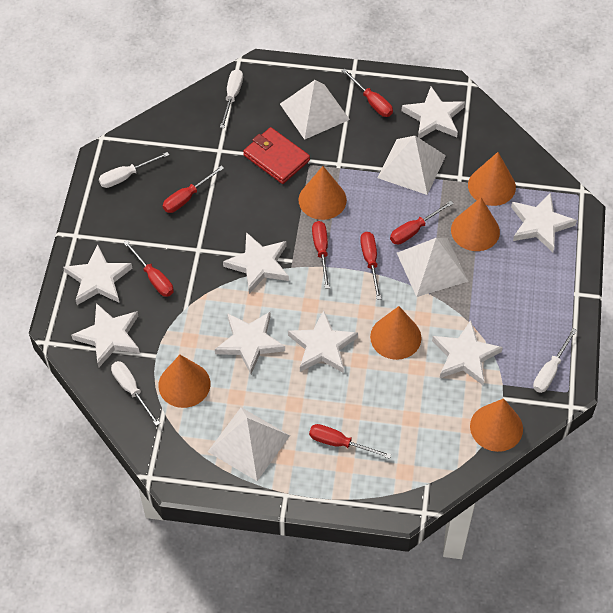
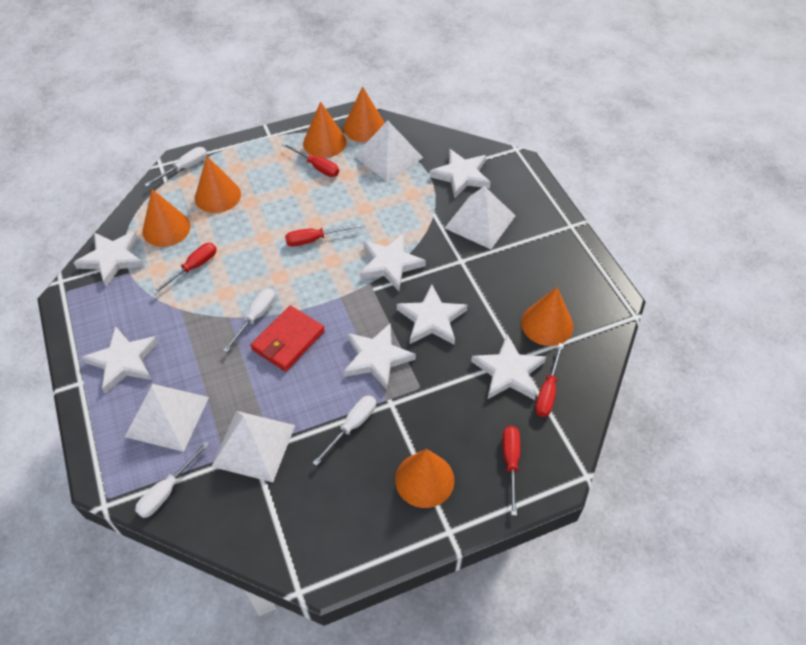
red screwdriver: [123,240,173,297] [163,166,224,213] [309,424,391,459] [312,221,330,289] [342,69,393,117] [360,232,381,300] [390,201,454,245] = 7 -> [152,243,217,294] [282,142,339,177] [285,223,361,246] [503,426,520,516] [535,343,564,417] = 5
white star: [63,245,133,305] [71,303,140,368] [215,312,285,374] [223,232,289,294] [288,310,358,373] [402,87,465,138] [432,320,503,385] [511,193,577,252] = 8 -> [73,231,144,286] [82,326,159,394] [344,323,416,390] [359,234,426,291] [397,285,467,344] [429,149,491,198] [471,334,546,400] = 7

